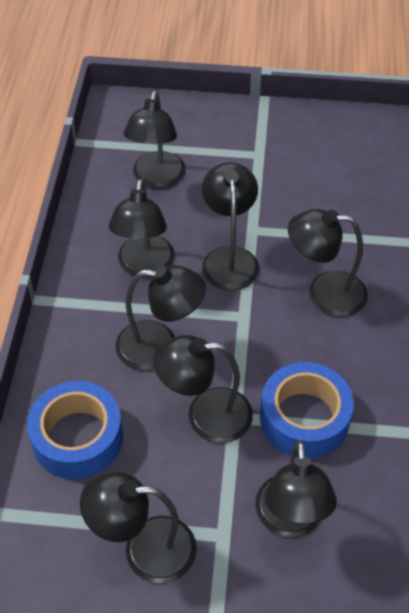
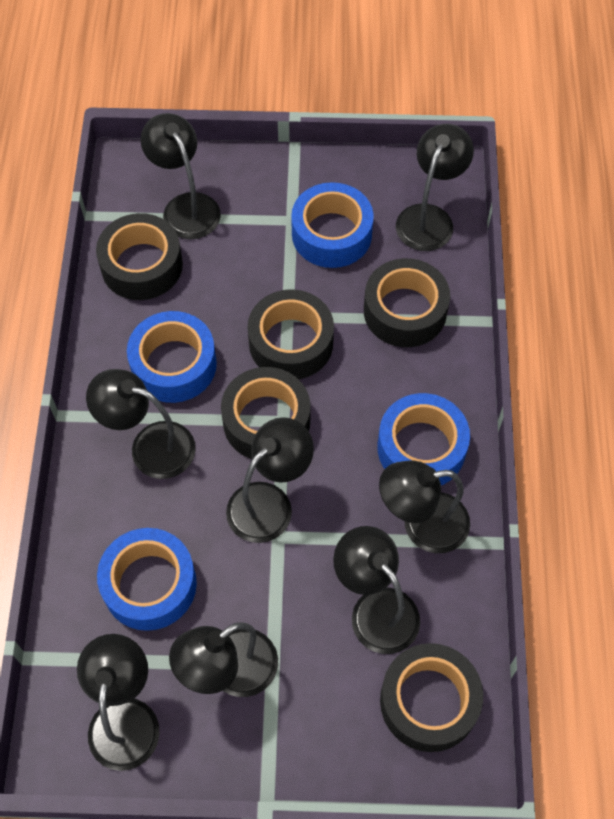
black tape: none = 0 -> [96,213,183,300] [221,367,311,459] [247,289,334,379] [364,258,450,347] [380,643,483,752] = 5
blue tape: [27,381,123,479] [260,362,354,458] = 2 -> [97,528,197,631] [127,311,217,403] [291,182,374,268] [377,393,470,485] = 4

